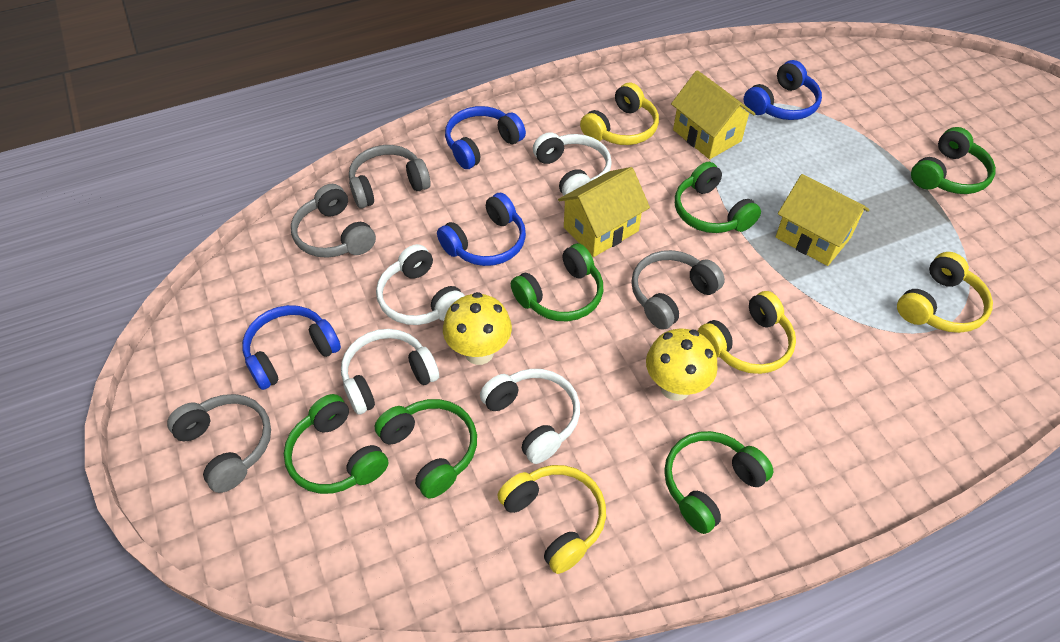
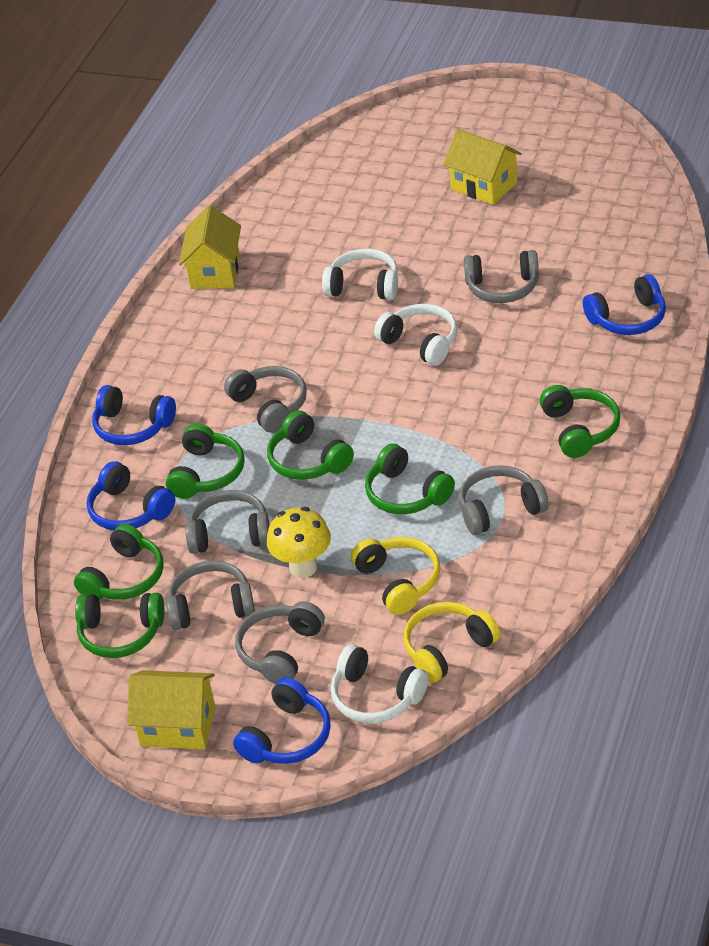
grey headphones: [167,394,271,493] [291,184,376,258] [349,145,431,208] [631,250,725,330] = 4 -> [166,561,255,630] [185,490,270,554] [224,366,307,433] [235,601,325,684] [459,465,549,535] [464,250,539,303] = 6
white headphones: [341,329,439,414] [376,244,465,325] [480,369,580,464] [533,132,612,196] = 4 -> [322,248,398,300] [331,644,428,723] [374,304,457,366] = 3
yellow headphones: [497,465,606,574] [580,82,659,145] [698,291,796,374] [897,252,993,333] = 4 -> [351,537,441,615] [403,602,500,683] = 2
yellow mushroom: [443,292,512,365] [646,329,718,401] = 2 -> [267,507,331,578] = 1

